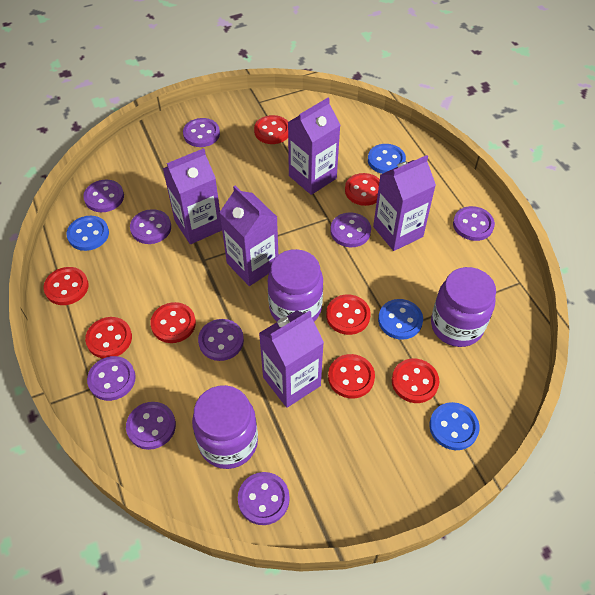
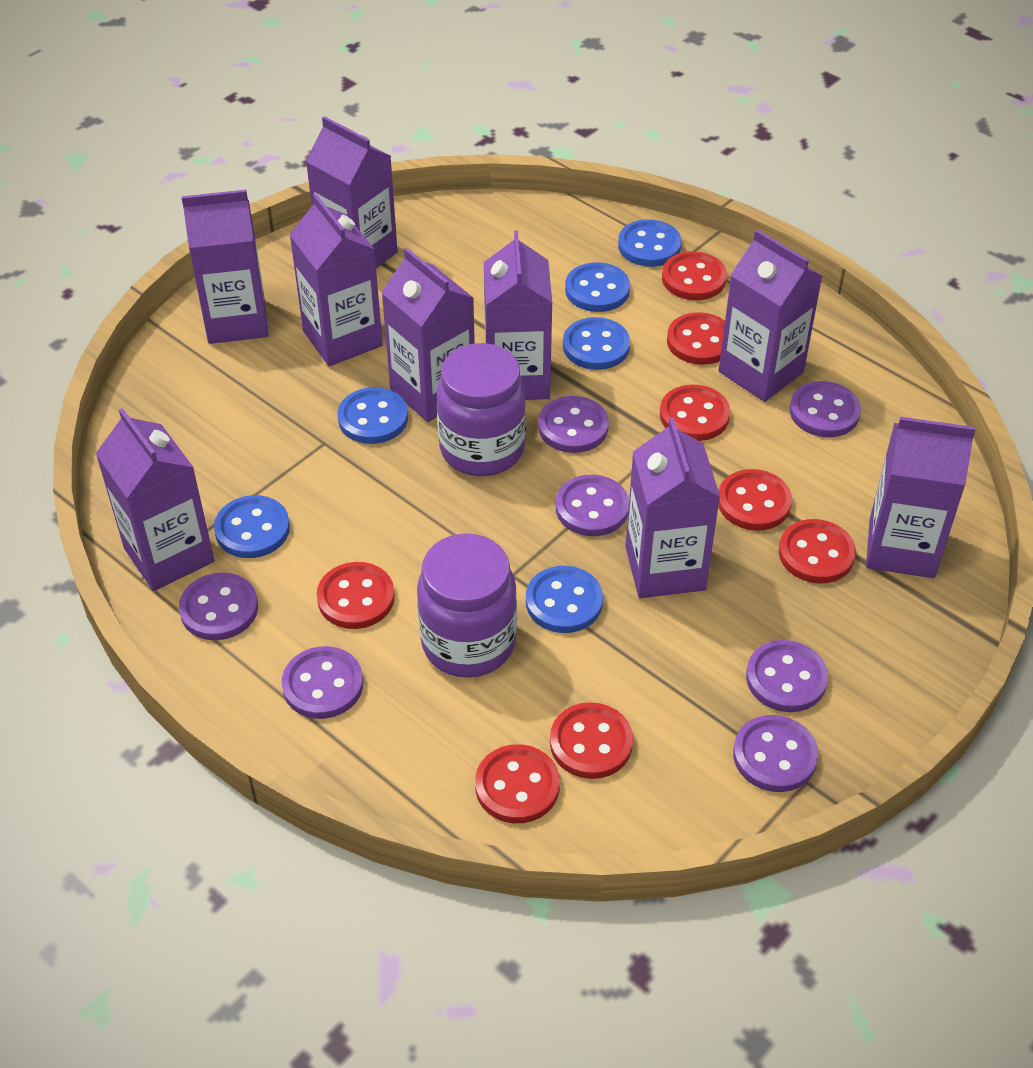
blue button: [66,216,109,251] [368,144,406,174] [378,299,423,340] [429,402,480,450] = 4 -> [214,495,290,558] [337,387,408,444] [526,566,603,633] [563,317,630,370] [565,262,630,312] [618,219,681,267] = 6
purple button: [83,180,124,212] [87,356,136,401] [126,402,176,450] [130,209,171,244] [183,118,220,147] [198,319,244,361] [238,472,290,525] [330,212,371,247] [453,206,495,241] = 9 -> [179,572,258,640] [281,646,363,719] [538,396,609,453] [556,475,629,536] [733,715,818,792] [746,640,828,712] [790,381,861,437] = 7
purple carton: [163,148,222,244] [219,186,278,286] [259,310,324,408] [288,98,340,195] [373,155,436,251] = 5 -> [96,408,215,591] [182,190,269,344] [289,194,383,366] [306,116,398,268] [381,248,475,422] [484,231,552,400] [625,418,720,598] [718,229,822,402] [866,417,976,578] = 9
purple jar: [192,385,258,469] [268,249,323,321] [431,267,496,347] = 3 -> [417,533,517,678] [437,343,526,476] = 2

